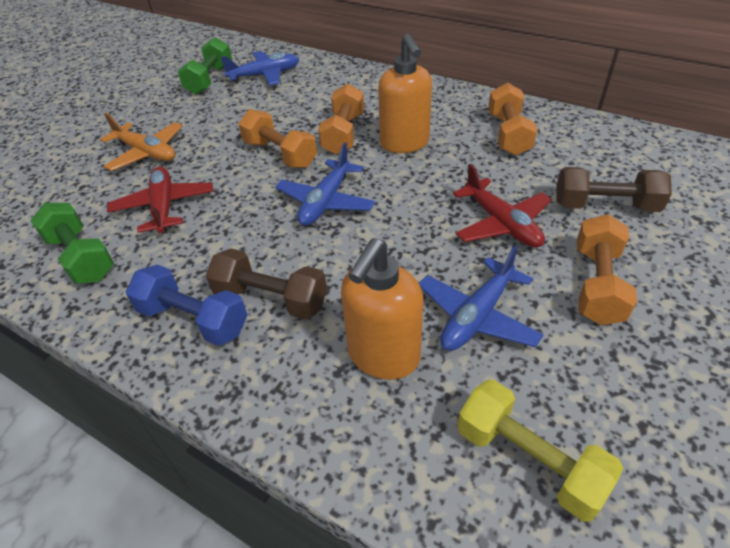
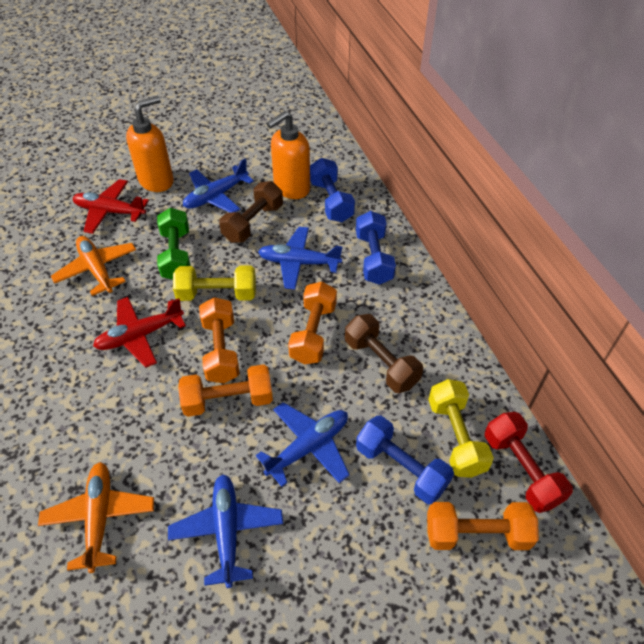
blue dumbbell: [126,265,248,346] = 1 -> [310,158,355,222] [356,211,396,285] [356,416,454,504] = 3
blue plane: [221,51,299,85] [275,143,375,226] [419,245,544,351] = 3 -> [168,474,283,588] [183,159,254,213] [256,402,350,487] [258,227,343,290] = 4
green dumbbell: [30,203,114,284] [177,37,232,95] = 2 -> [157,208,191,280] = 1
orange plane: [100,113,183,171] = 1 -> [38,462,154,573] [51,236,136,296] = 2
red dumbbell: none = 0 -> [485,412,573,513] = 1
yellow dumbbell: [457,380,624,522] = 1 -> [173,266,256,301] [428,379,494,478] = 2

